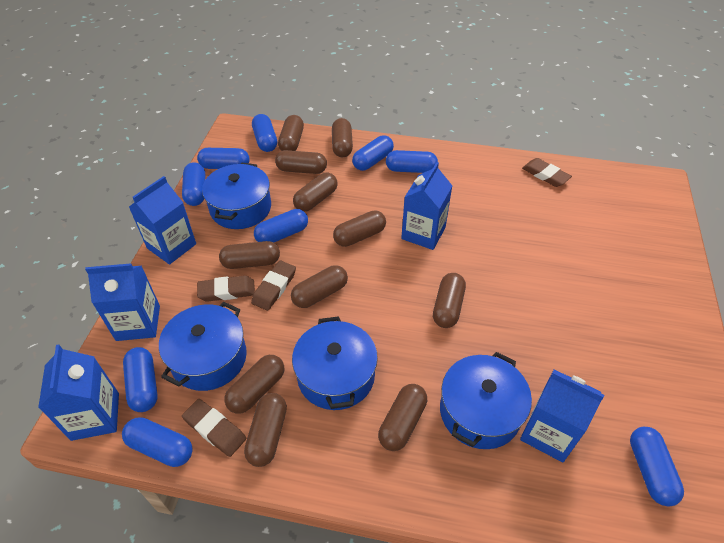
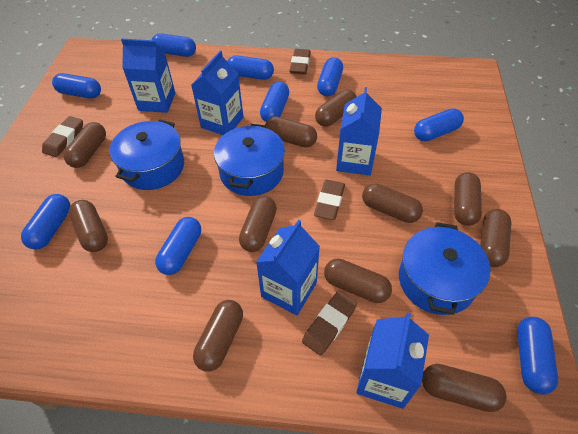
blue pot: [159,302,247,391] [202,163,271,229] [292,316,378,410] [440,352,532,449] = 4 -> [109,119,184,190] [214,124,285,196] [399,222,491,315] = 3

